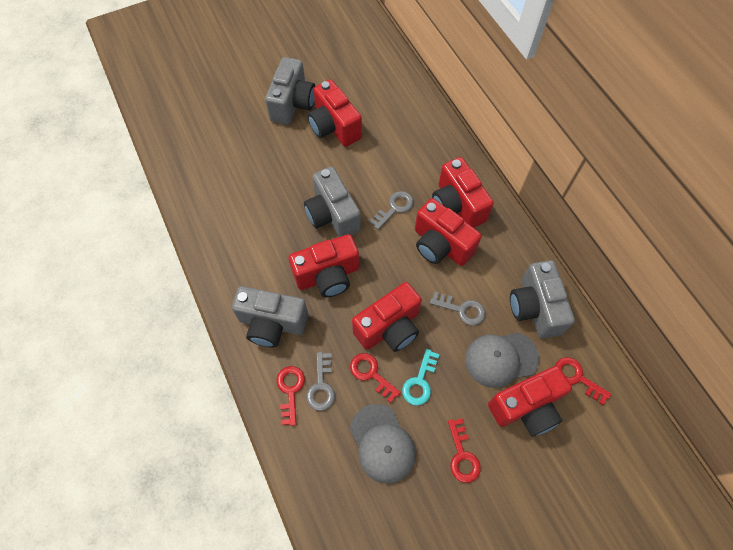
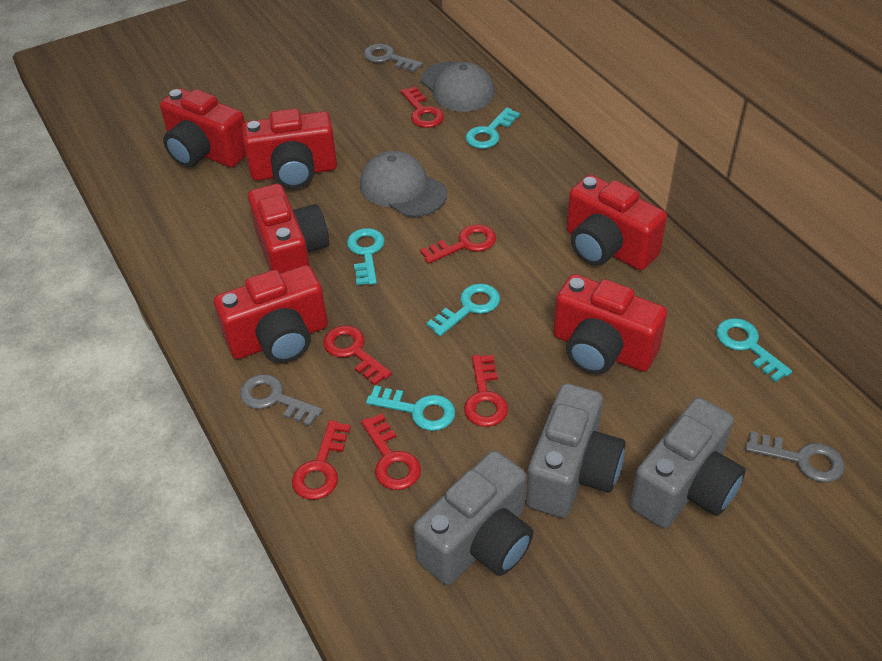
grey camera: [232,286,308,347] [265,57,315,125] [304,166,361,237] [510,260,575,339] = 4 -> [414,451,533,585] [526,383,626,518] [630,397,746,528] = 3
red key: [276,366,305,426] [350,353,401,403] [448,418,481,483] [555,357,611,405] = 4 -> [292,420,351,500] [323,325,392,385] [361,413,421,490] [401,86,444,128] [420,224,496,264] [464,355,508,427] = 6
turquoise key: [402,349,440,406] = 1 -> [347,228,385,285] [366,385,455,431] [426,283,500,336] [465,107,520,149] [716,318,792,382] = 5

